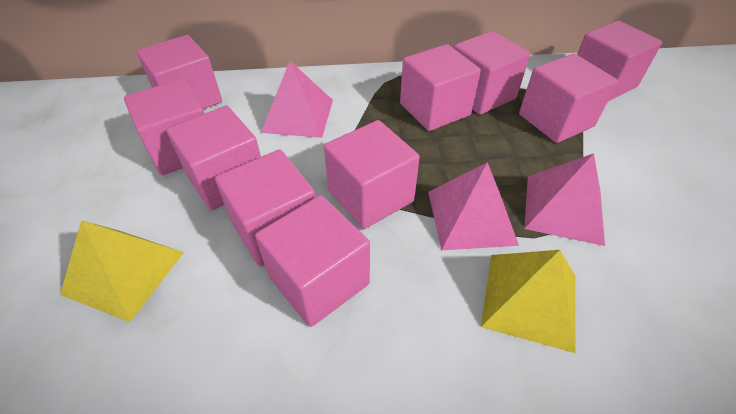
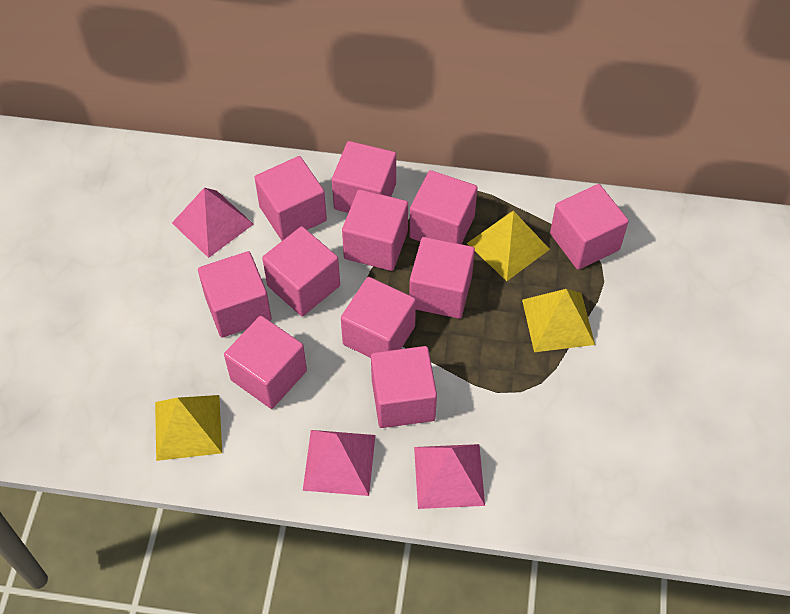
pink cube: [124,79,205,175] [137,35,222,109] [167,106,261,211] [215,150,316,267] [255,195,370,327] [324,120,420,229] [400,44,481,131] [453,31,530,115] [519,54,618,143] [577,21,662,101] = 10 -> [198,251,272,337] [224,316,307,409] [254,156,327,241] [262,226,340,316] [332,141,396,213] [341,277,416,358] [342,189,408,271] [371,346,437,428] [409,170,478,244] [409,237,475,319] [550,184,629,270] = 11
yellow pyramid: [60,220,184,322] [481,250,575,353] = 2 -> [155,395,222,461] [467,211,550,281] [522,289,595,352] = 3

